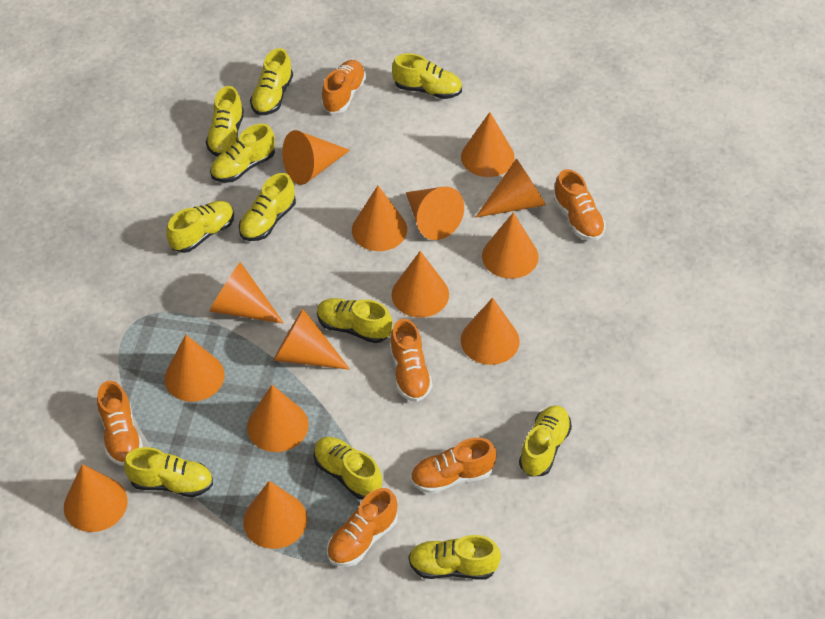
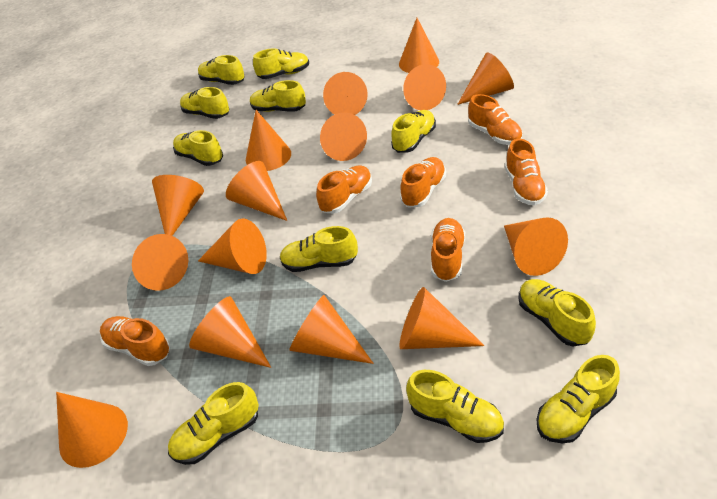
orange cone: [64,464,128,532] [165,334,225,402] [209,262,284,324] [243,481,307,549] [247,385,309,452] [273,309,350,370] [282,130,350,185] [352,186,407,251] [392,251,449,318] [406,187,464,240] [461,112,515,177] [461,298,520,365] [475,158,546,218] [482,212,539,279] = 14 -> [56,392,128,468] [132,234,188,291] [152,175,204,236] [189,296,271,368] [198,218,267,274] [226,161,287,221] [246,110,291,171] [289,295,374,364] [320,112,367,161] [323,72,368,115] [399,18,439,73] [399,287,485,349] [403,64,446,110] [457,53,514,105] [504,217,568,276] = 15

